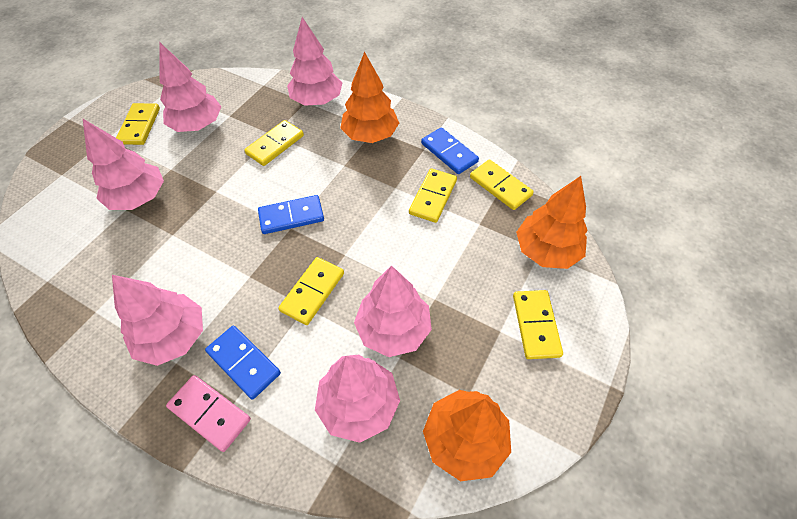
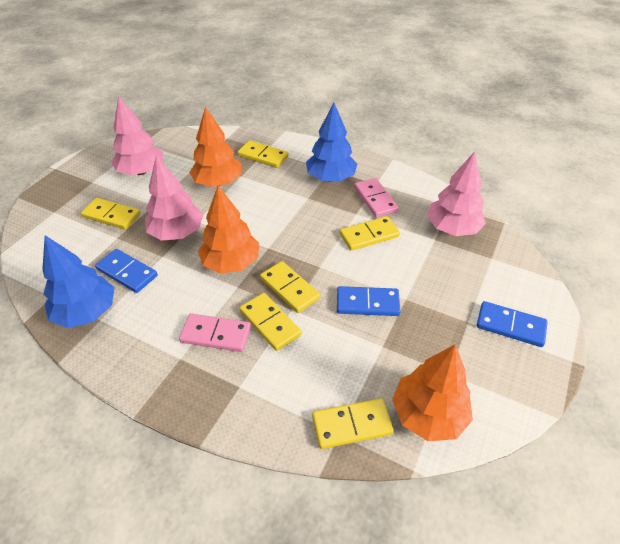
blue tree: none = 0 -> [42,235,114,328] [306,103,357,182] = 2
pink domino: [166,375,251,452] = 1 -> [179,314,251,352] [354,178,399,217] = 2
pink tree: [83,119,164,210] [112,275,203,366] [159,42,221,132] [287,17,343,106] [315,355,400,443] [354,265,432,357] = 6 -> [111,96,163,175] [145,155,203,241] [427,151,486,236] = 3

